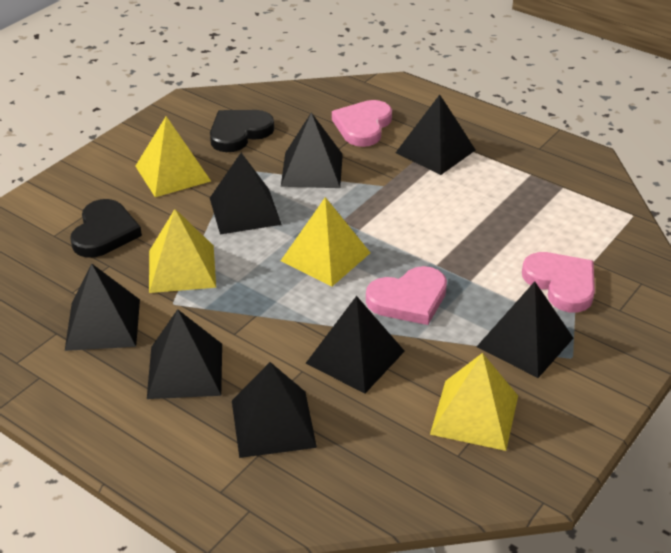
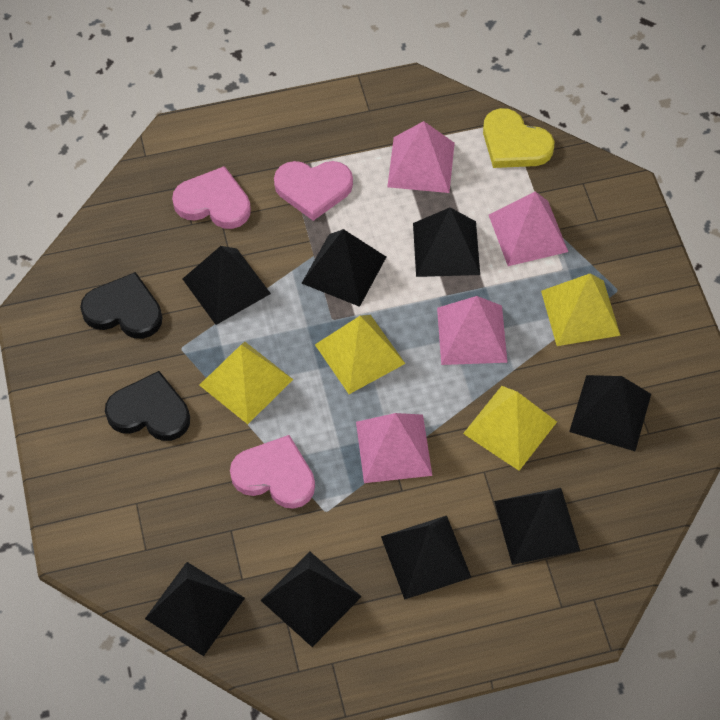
pink pyramid: none = 0 -> [356,413,432,483] [387,121,455,193] [437,296,508,365] [489,191,568,266] = 4
yellow heart: none = 0 -> [483,108,554,168] = 1

